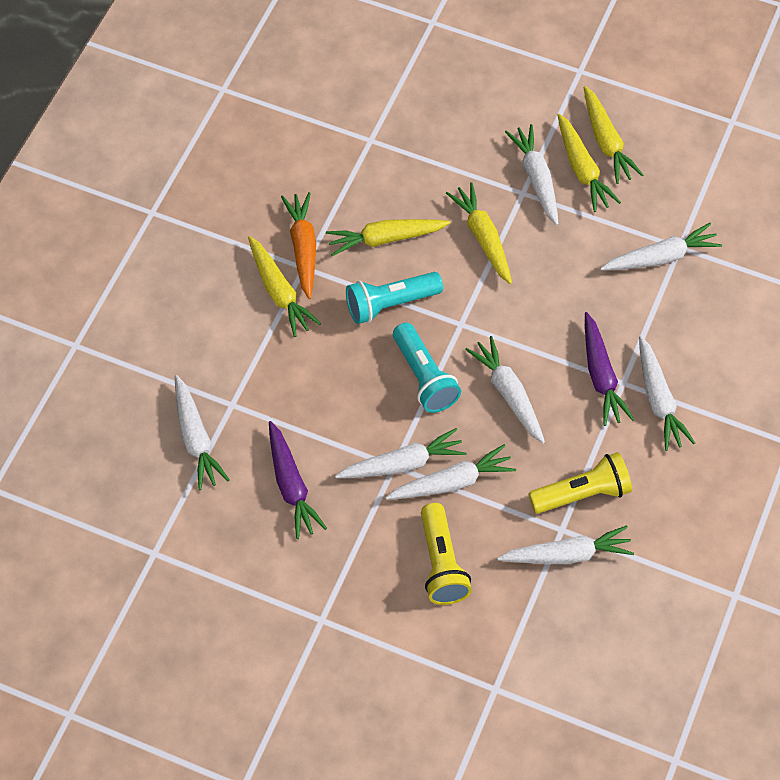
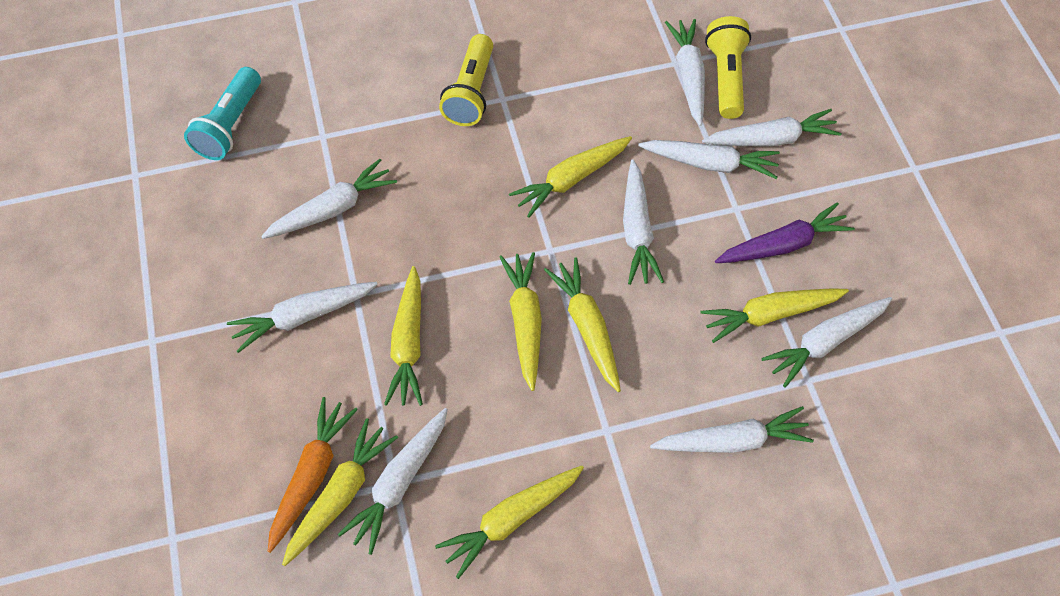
purple carrot: [269,421,327,539] [585,312,634,426] = 2 -> [715,202,855,263] = 1
turquoise flashlight: [346,272,443,324] [393,323,461,413] = 2 -> [184,67,261,160] = 1
white carrot: [175,375,229,490] [335,428,466,478] [386,444,516,500] [465,336,545,444] [497,525,634,564] [505,124,558,225] [600,223,722,270] [639,336,695,451] = 8 -> [227,282,378,353] [261,159,397,239] [338,408,448,555] [623,159,664,285] [638,140,780,179] [650,406,814,453] [665,19,705,126] [702,109,841,147] [761,297,892,388] = 9
yellow carrot: [248,236,321,337] [326,219,450,256] [446,183,512,284] [558,114,621,212] [584,86,643,184] = 5 -> [282,418,398,566] [384,266,423,406] [435,466,584,579] [499,252,542,391] [509,136,632,218] [544,257,621,392] [701,288,849,343] = 7

